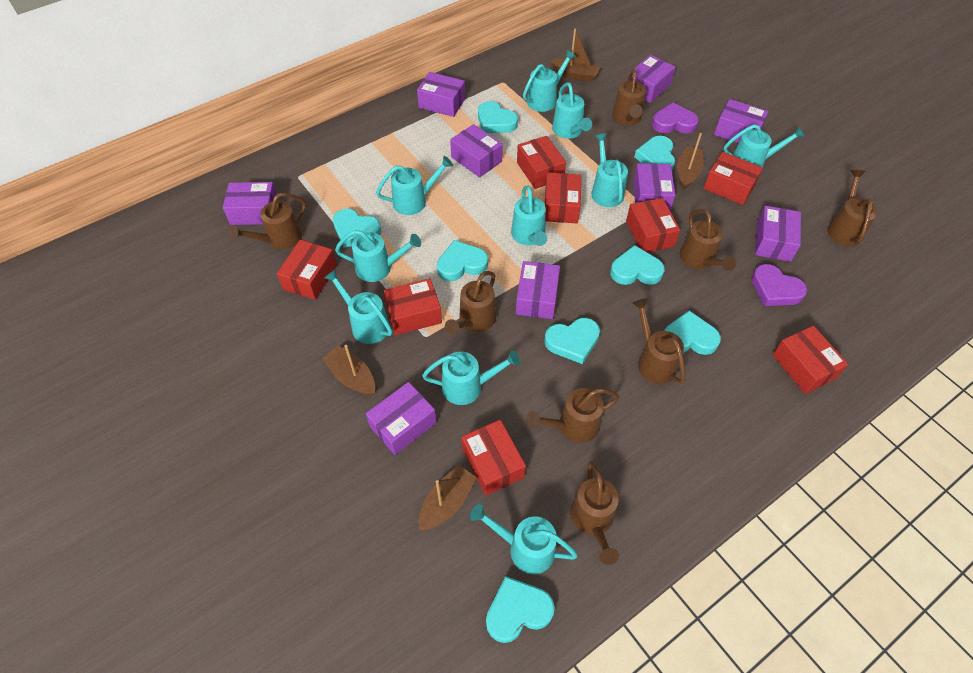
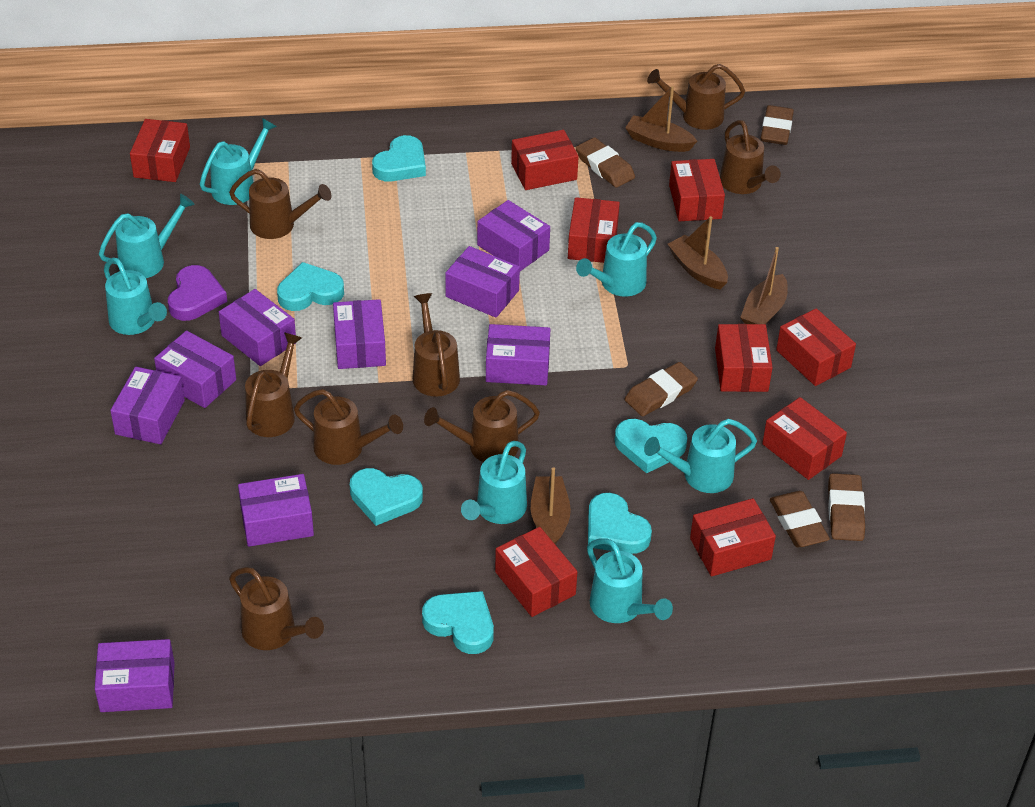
brown eraser: none = 0 -> [576,137,635,188] [625,362,698,416] [761,105,794,145] [770,491,830,547] [828,473,865,541] = 5
purple heart: [652,102,699,134] [752,264,807,306] = 2 -> [168,265,227,321] = 1
red box: [277,240,337,300] [383,278,442,335] [462,420,526,496] [517,136,566,189] [545,173,581,223] [626,198,680,252] [704,152,763,205] [773,326,848,394] = 8 -> [130,119,190,182] [495,527,577,617] [511,130,579,190] [568,197,620,263] [669,159,725,221] [690,498,776,577] [715,324,773,392] [762,397,847,480] [776,308,856,386] = 9
turquoise heart: [333,209,381,248] [437,240,488,281] [478,101,518,133] [486,576,555,643] [544,318,600,364] [610,245,665,285] [634,136,675,170] [664,311,721,355] = 8 -> [277,262,344,311] [350,468,423,526] [372,135,426,181] [422,591,494,654] [588,493,652,554] [615,419,687,473] = 6
turquoise watering can: [324,269,392,344] [335,230,421,282] [376,156,453,215] [422,350,520,405] [470,504,578,574] [511,186,547,246] [523,50,576,112] [552,82,592,139] [591,133,628,207] [723,124,805,167] = 10 -> [99,194,195,278] [104,257,167,335] [200,118,277,205] [461,441,527,524] [576,222,657,297] [587,538,673,623] [644,419,757,493] = 7

